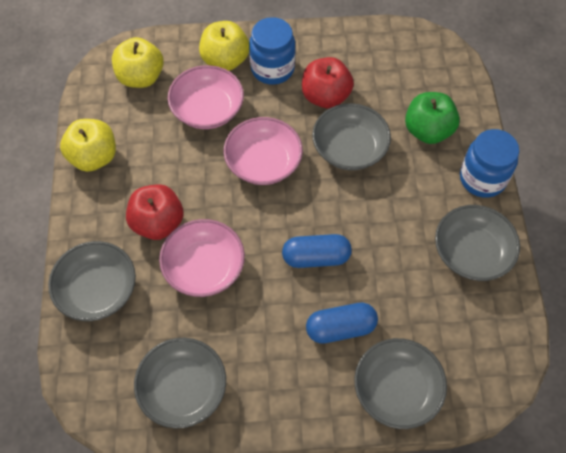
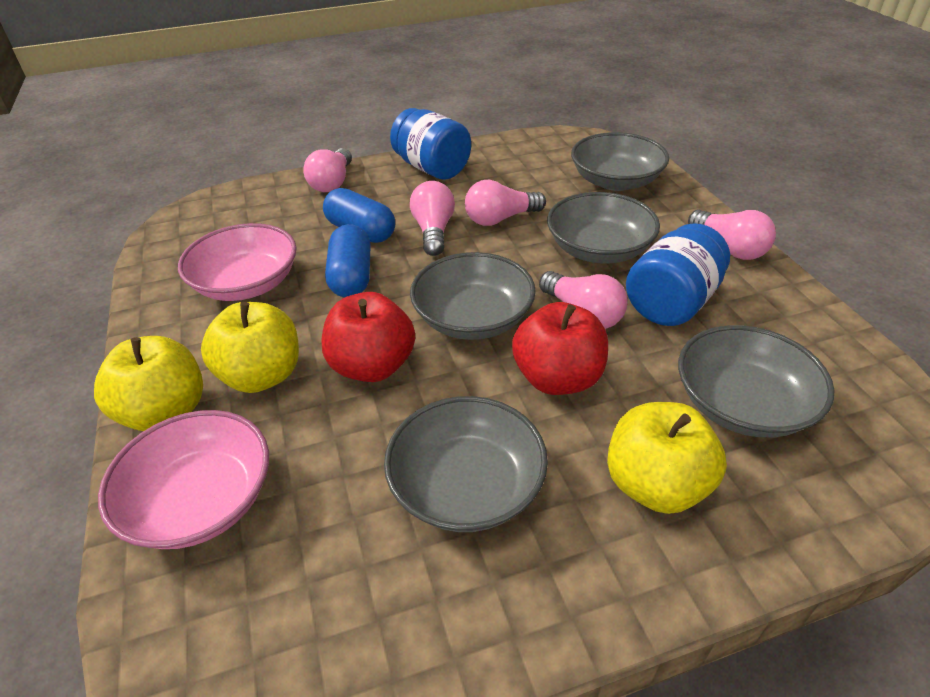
green apple: [405,92,460,144] = 1 -> none = 0
pink bowl: [159,219,245,297] [168,65,244,129] [223,117,303,185] = 3 -> [98,410,269,549] [178,223,297,301] = 2
pink light bulb: none = 0 -> [303,148,352,192] [410,181,455,256] [465,180,546,226] [539,271,627,329] [688,210,776,260] = 5

